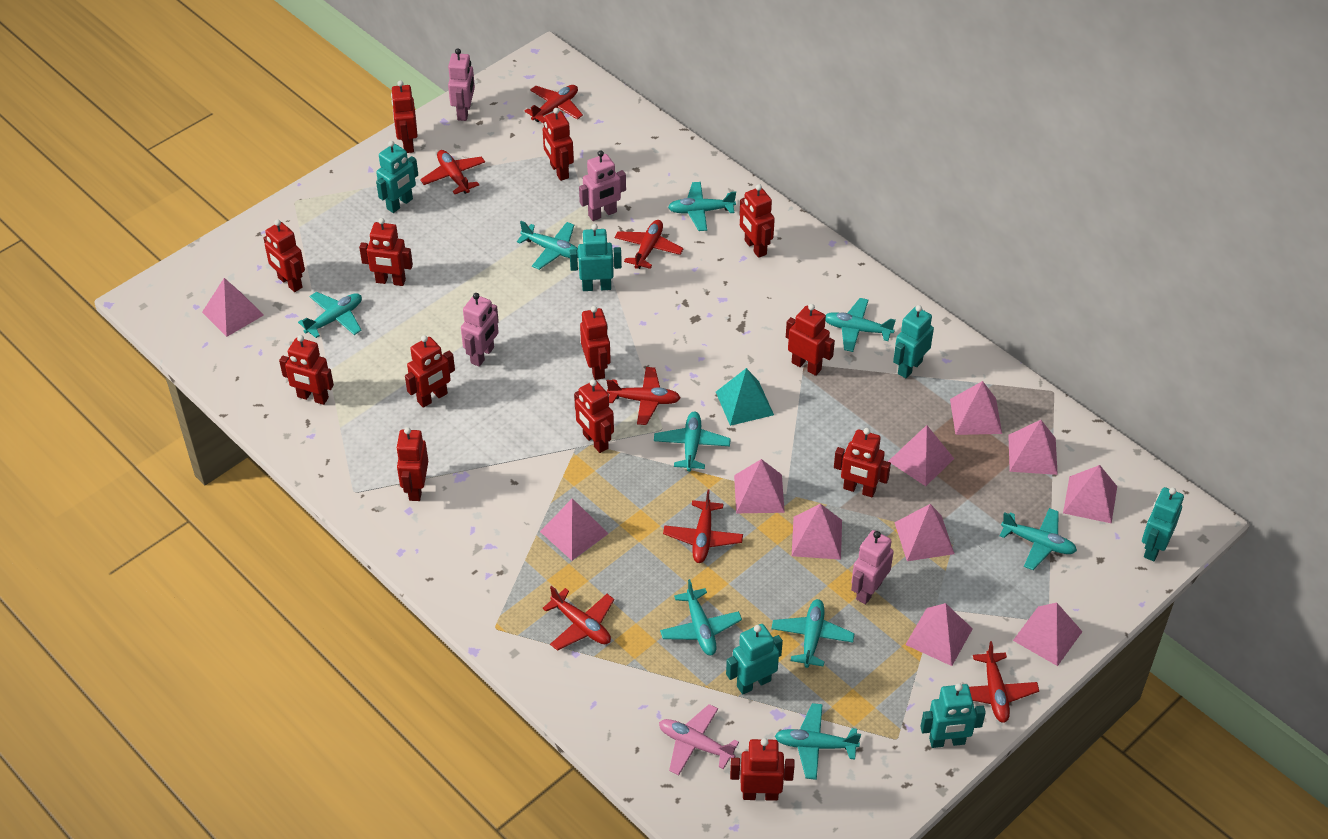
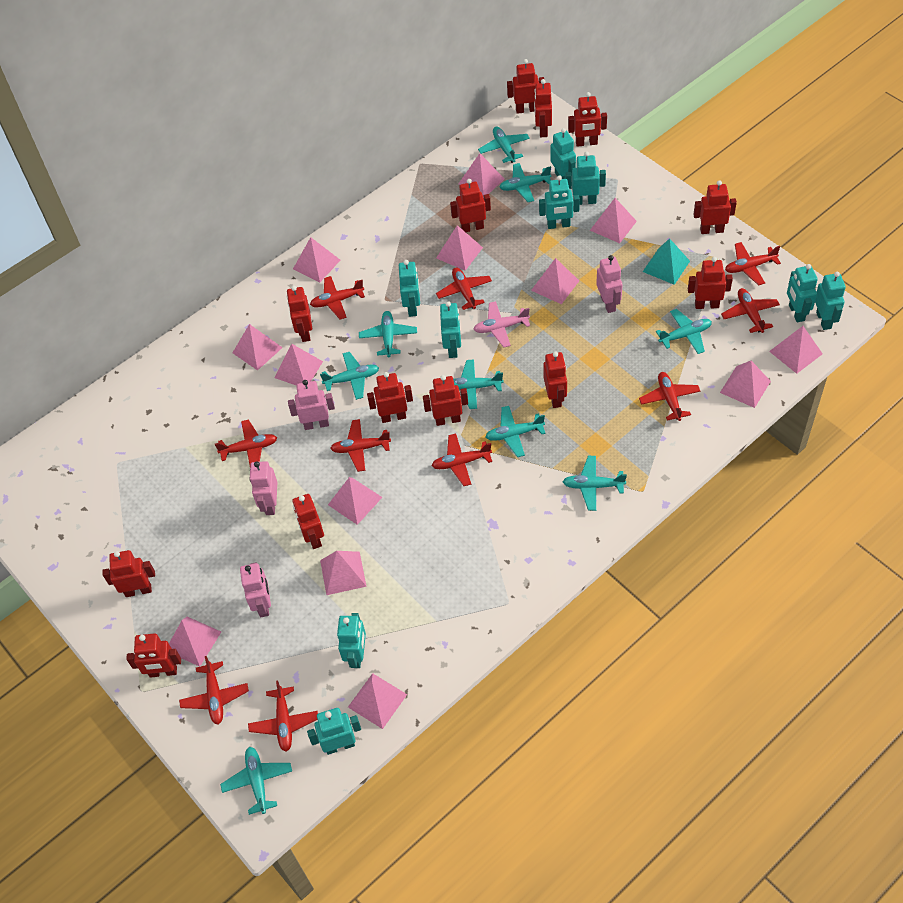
pink pyramid: [202,278,264,337] [540,498,609,560] [734,459,785,513] [792,504,842,560] [888,425,954,486] [894,504,954,561] [905,603,973,666] [950,381,1002,435] [1008,420,1058,475] [1013,603,1083,666] [1063,465,1117,524] = 11 -> [169,617,221,667] [232,324,283,371] [274,344,323,386] [293,237,340,282] [320,551,367,595] [328,477,382,525] [348,673,407,729] [436,225,483,271] [458,153,504,198] [531,258,579,304] [590,198,637,243] [720,361,771,408] [769,326,823,374] = 13
red plane: [420,150,485,194] [525,85,583,123] [542,586,614,651] [607,367,681,425] [615,220,684,269] [663,490,743,563] [969,641,1039,723] = 7 -> [179,656,249,724] [215,419,277,465] [248,680,318,752] [310,276,365,319] [330,419,391,472] [432,434,492,486] [436,267,492,310] [639,372,700,421] [721,288,780,333] [725,242,781,285] = 10
turquoise robot: [376,141,418,213] [570,224,622,291] [726,624,783,694] [893,305,934,378] [920,683,986,748] [1142,487,1184,561] = 6 -> [307,708,361,755] [337,613,366,668] [399,260,420,317] [440,301,461,358] [539,175,580,229] [550,128,576,179] [566,151,606,205] [787,264,818,322] [815,272,846,330] = 9

